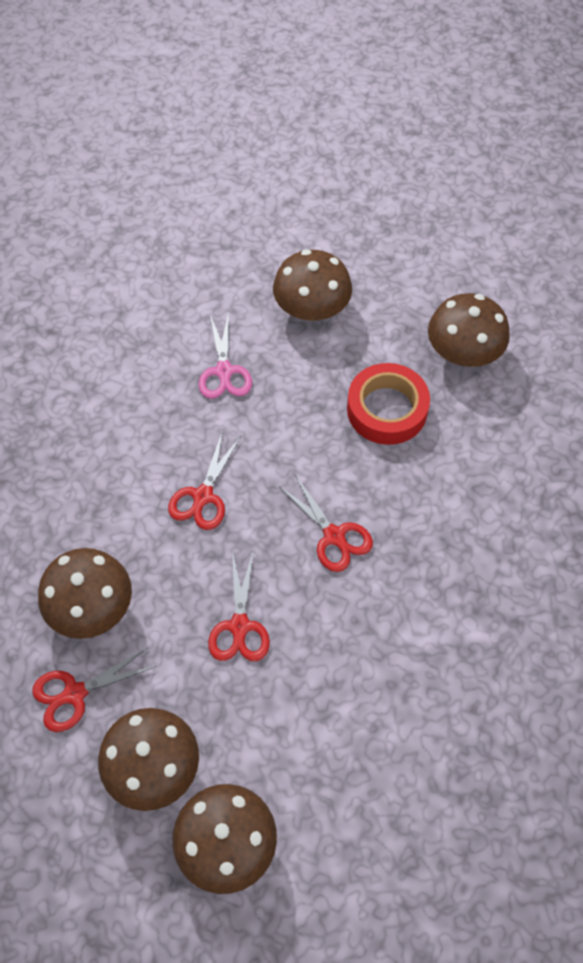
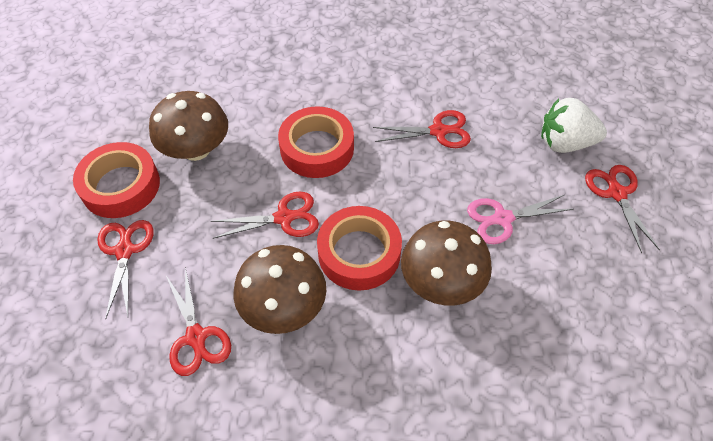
brown mushroom: [38,548,132,639] [98,708,199,811] [172,784,277,894] [273,249,352,321] [428,293,510,367] = 5 -> [149,91,228,161] [233,245,326,334] [401,221,492,305] = 3
red scissors: [32,648,156,732] [168,431,241,530] [208,551,270,661] [280,475,373,572] = 4 -> [97,220,154,319] [166,267,231,376] [211,191,319,239] [373,110,471,148] [585,165,660,253] = 5
red tape: [347,363,430,445] = 1 -> [73,142,160,218] [278,106,354,178] [317,206,402,291] = 3
white strawberry: none = 0 -> [541,98,607,153] = 1

